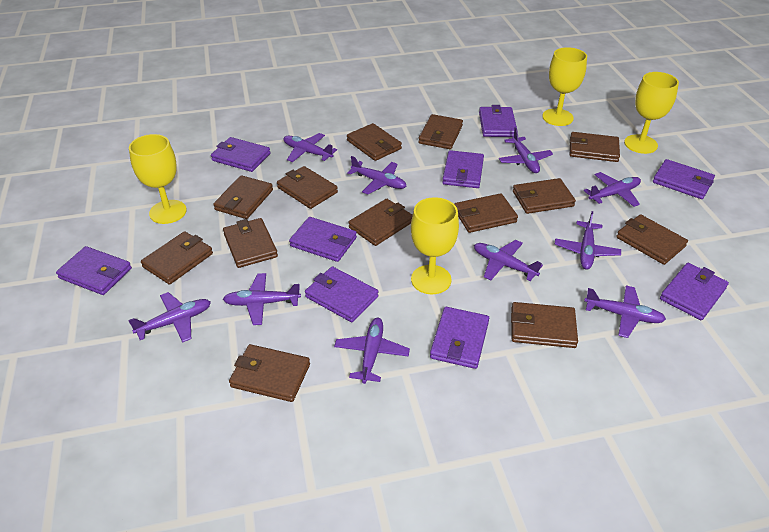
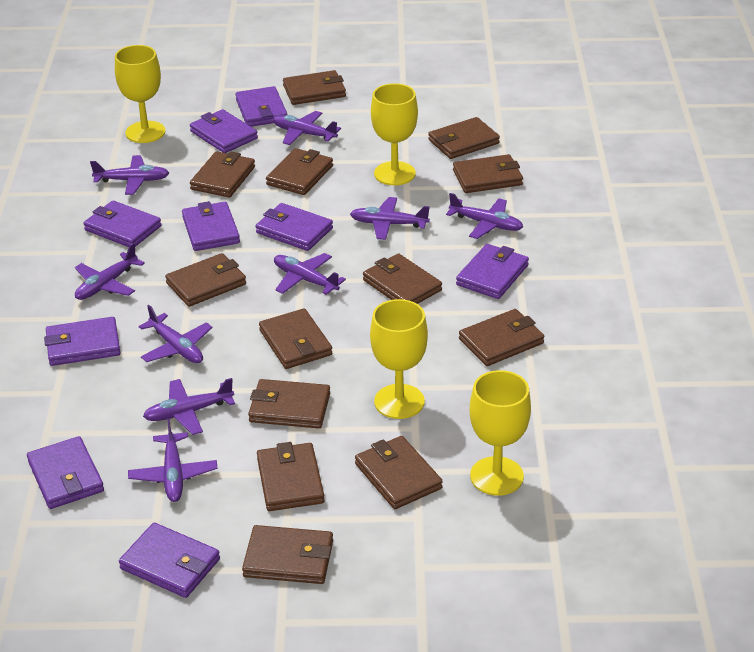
purple plane: [128,292,211,343] [223,273,301,325] [284,133,337,162] [334,318,410,384] [347,156,406,194] [474,240,543,281] [499,127,553,173] [555,211,621,270] [584,172,641,207] [584,285,666,338] = 10 -> [75,243,145,300] [90,155,169,195] [128,419,218,502] [139,305,213,363] [143,378,235,435] [273,111,341,145] [274,253,346,295] [350,197,430,240] [446,193,523,239] = 9

